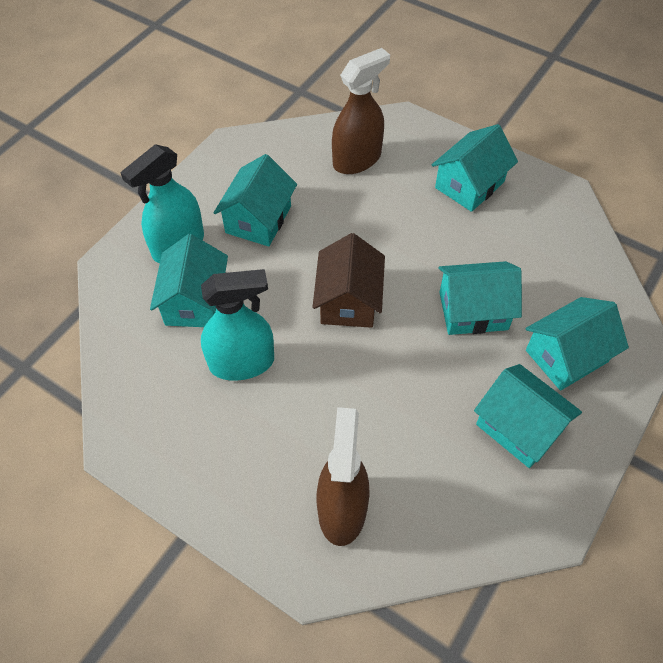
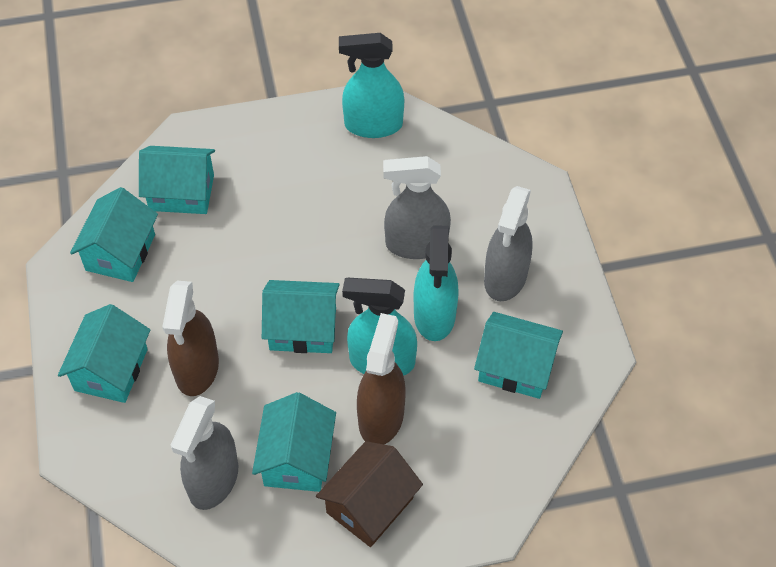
grey spray bottle: none = 0 -> [171,396,238,510] [383,156,451,259] [484,186,533,301] = 3
turquoise spray bottle: [120,144,204,263] [201,269,274,381] = 2 -> [339,33,404,138] [342,278,417,376] [414,225,459,341] = 3

